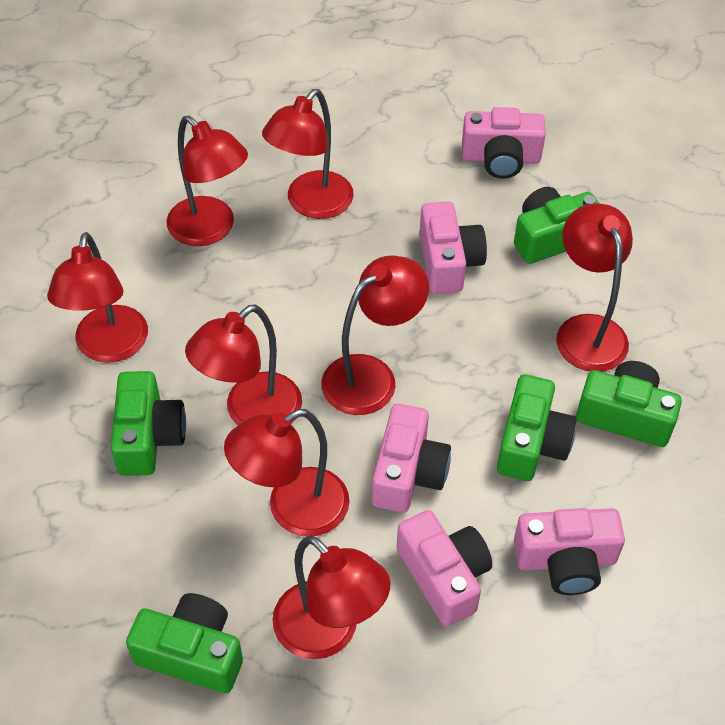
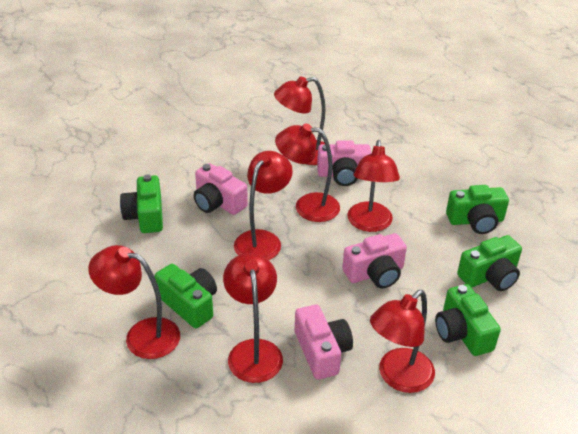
pink camera: [372,404,451,513] [397,510,492,627] [419,202,487,294] [462,107,546,179] [514,508,625,595] = 5 -> [194,163,248,215] [295,305,353,380] [317,140,371,186] [342,233,407,288] = 4
red lamp: [47,232,148,363] [167,116,248,246] [185,305,302,425] [224,409,350,537] [262,89,354,219] [273,535,390,659] [321,256,429,415] [556,203,633,372] = 8 -> [88,245,180,359] [223,253,283,383] [234,151,293,260] [274,76,326,165] [275,124,340,222] [347,140,400,232] [370,290,435,393] = 7

